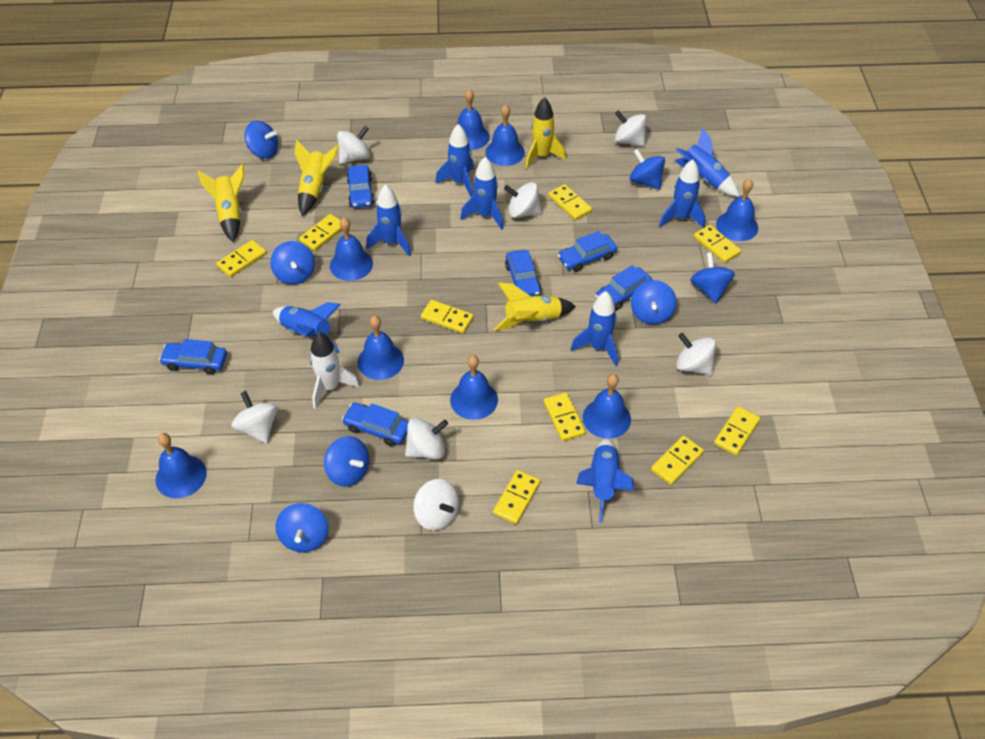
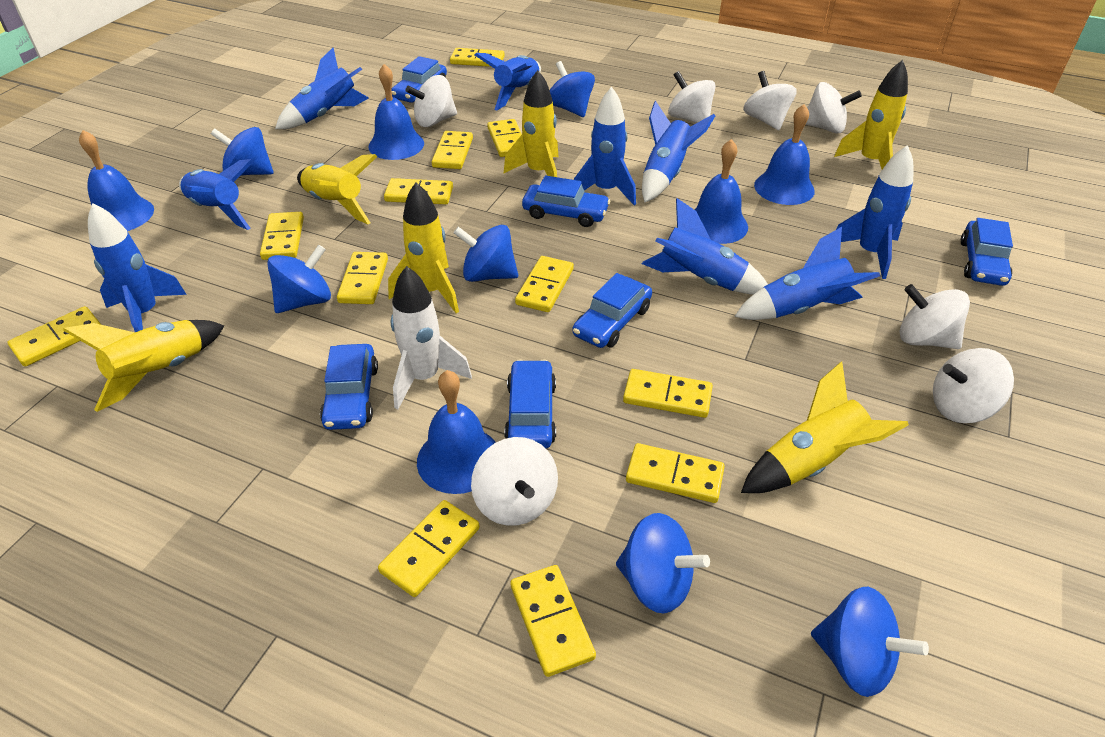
blue bell: [155,433,207,498] [330,218,373,281] [358,316,404,380] [450,355,498,420] [457,89,490,150] [485,104,525,166] [583,374,631,439] [716,178,758,241] = 8 -> [79,130,154,231] [368,64,424,160] [417,370,496,494] [695,139,748,244] [754,104,815,205] = 5
blue rocket: [272,302,341,352] [366,184,411,256] [435,124,474,197] [460,157,503,230] [571,291,618,366] [576,438,634,523] [659,159,705,228] [675,127,739,197] = 8 -> [88,203,187,332] [179,159,254,230] [275,48,369,129] [475,53,541,110] [574,87,636,205] [642,101,715,202] [642,198,768,295] [734,227,880,320] [836,145,913,279] = 9
blue spinning top: [245,121,278,159] [270,241,315,285] [275,503,329,552] [324,436,369,487] [630,149,665,190] [631,280,676,324] [690,252,735,303] = 7 -> [211,127,274,176] [267,244,331,313] [453,225,518,282] [550,61,595,117] [616,513,710,614] [811,587,929,697] = 6
yellow domino: [216,240,267,277] [299,214,342,251] [421,300,474,334] [493,470,540,524] [544,392,586,441] [548,184,592,220] [651,436,704,485] [694,225,741,263] [714,406,760,456] = 9 -> [7,306,101,367] [260,212,304,260] [337,252,388,304] [378,500,480,597] [384,178,453,204] [432,131,473,169] [450,48,505,67] [487,119,522,157] [510,565,596,677] [515,256,574,312] [623,369,713,418] [626,443,725,503] = 12
yellow rocket: [198,164,244,242] [294,140,339,216] [494,282,576,331] [525,97,566,169] = 4 -> [63,320,224,412] [297,154,378,224] [388,182,459,313] [503,70,559,177] [741,361,909,493] [834,60,908,169] = 6

